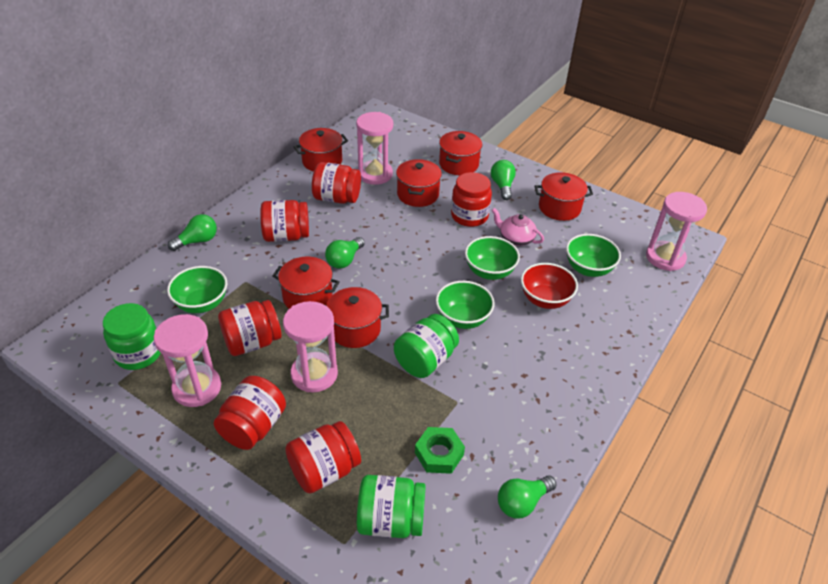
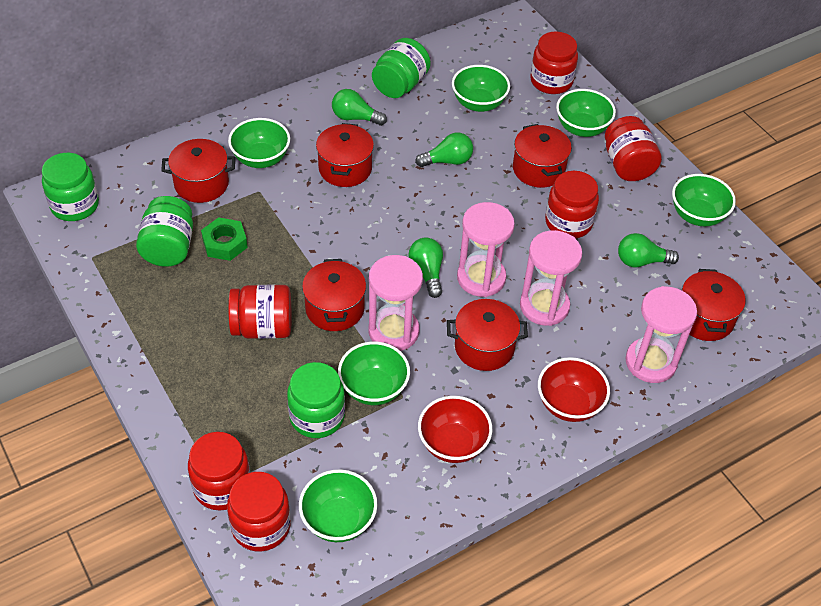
green bowl: [167,266,227,313] [436,281,495,329] [465,236,520,280] [566,234,621,277] = 4 -> [228,118,290,168] [299,469,377,542] [338,341,410,405] [452,65,510,112] [556,89,616,137] [672,174,736,226] = 6
green jar: [103,303,161,370] [357,475,426,538] [394,314,459,378] = 3 -> [42,153,99,221] [136,196,193,267] [287,362,345,438] [372,38,431,98] = 4
pink teapot: [492,208,544,246] = 1 -> none = 0
red bowl: [521,263,578,309] = 1 -> [418,396,492,463] [538,357,610,422] = 2

